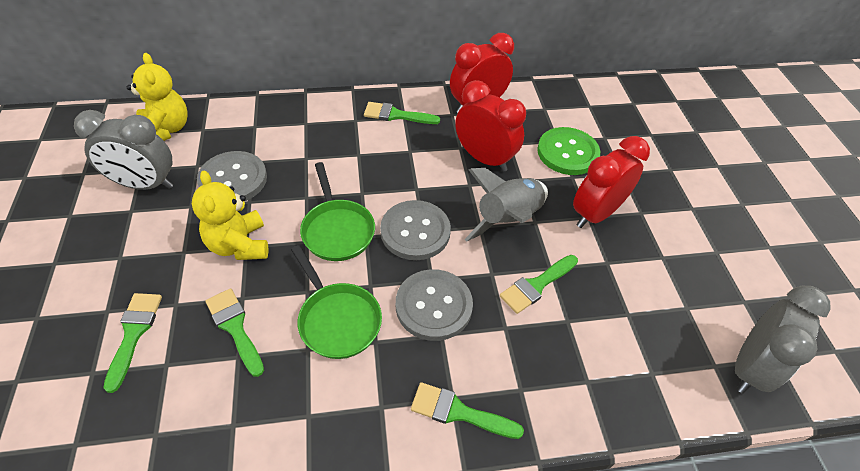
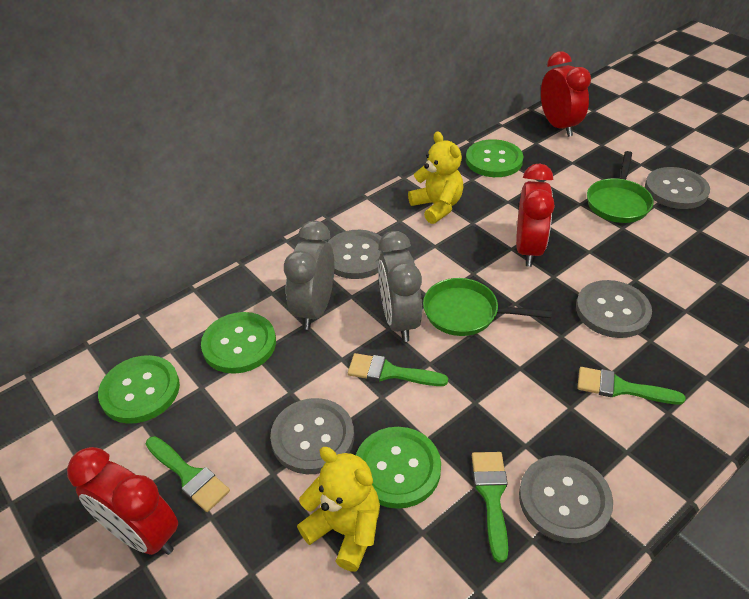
green brush: [103,293,162,393] [205,288,264,377] [364,102,440,124] [411,382,524,439] [500,255,578,314] = 5 -> [146,436,230,512] [348,353,448,386] [472,452,508,563] [577,367,686,404] = 4
green button: [537,127,600,175] = 1 -> [98,355,180,424] [201,312,276,374] [356,427,441,509] [466,139,524,177] = 4
grey button: [197,151,267,201] [380,200,451,260] [396,269,473,341] = 3 -> [270,398,354,474] [328,230,385,279] [519,455,613,543] [576,280,652,338] [645,167,710,209] = 5
grey rocket: [465,168,548,241] = 1 -> none = 0

